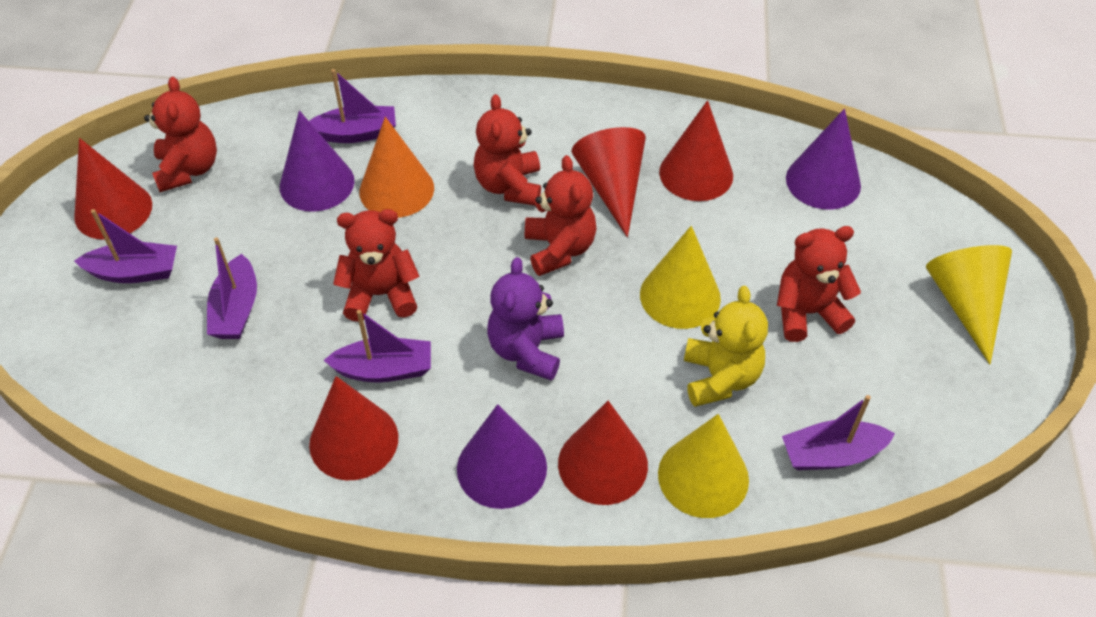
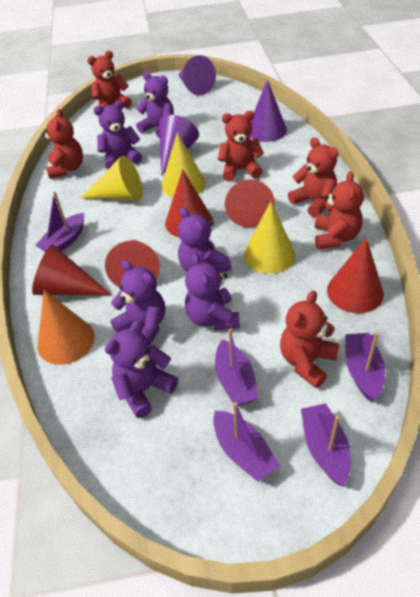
purple teddy bear: [487,257,564,381] = 1 -> [94,100,142,169] [105,320,178,418] [110,260,165,346] [136,72,174,138] [178,207,231,273] [185,253,240,330] = 6
red teddy bear: [144,77,217,192] [333,209,420,322] [474,94,541,205] [525,155,597,276] [777,226,861,342] = 5 -> [42,109,83,179] [87,51,132,108] [218,111,264,182] [280,290,339,388] [288,137,338,218] [315,171,364,250] = 6
yellow teddy bear: [684,286,768,407] = 1 -> none = 0

